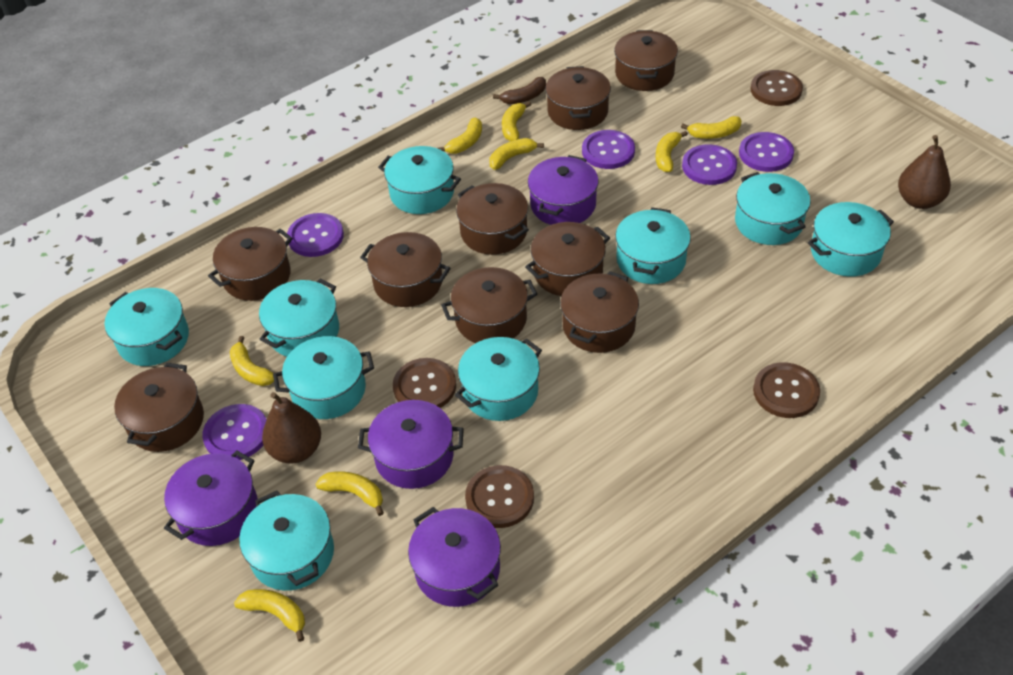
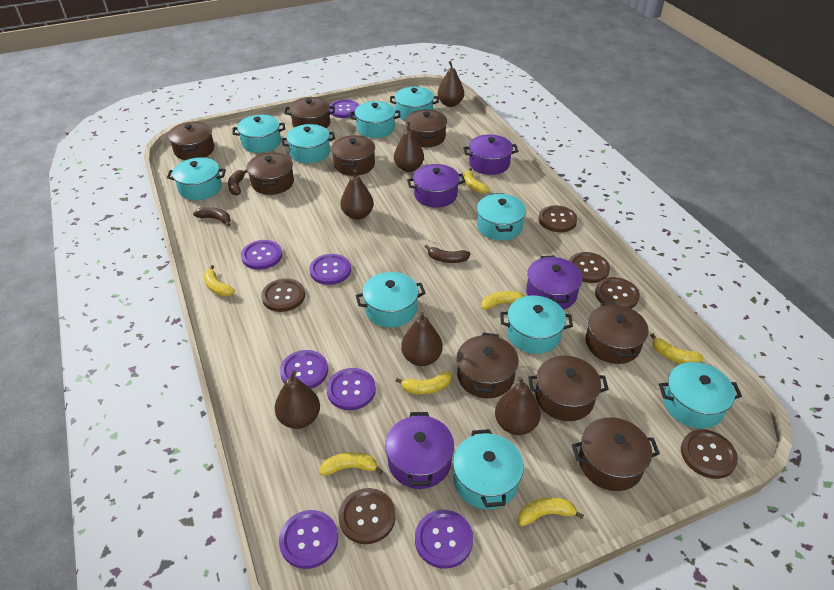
brown banana: [493,77,546,104] = 1 -> [193,207,231,226] [228,169,248,196] [425,245,470,263] = 3
brown button: [393,358,456,408] [465,465,534,528] [751,70,803,106] [753,362,820,418] = 4 -> [261,278,305,312] [338,488,396,544] [539,205,577,232] [569,252,610,283] [595,277,640,309] [681,430,738,479] = 6
brown pear: [262,392,321,464] [898,135,951,209] = 2 -> [275,370,320,429] [340,169,374,220] [394,122,424,172] [401,312,443,366] [438,61,464,107] [495,377,541,435] = 6
purple button: [202,404,267,460] [287,213,344,257] [582,130,635,169] [682,144,737,185] [739,132,794,172] = 5 -> [241,240,282,270] [279,510,338,569] [280,350,328,389] [309,254,351,285] [327,368,376,410] [329,99,359,118] [415,510,473,568] = 7
turquoise pot: [105,288,189,366] [239,491,334,591] [259,279,339,357] [273,336,374,419] [378,146,461,214] [455,337,542,421] [615,207,691,284] [735,172,810,245] [808,202,894,277] = 9 -> [167,157,226,200] [233,115,285,153] [281,124,335,164] [350,101,401,138] [355,272,426,328] [390,87,439,121] [453,429,524,509] [477,193,526,241] [500,295,573,354] [659,362,742,429] = 10
yellow banana: [230,336,274,386] [234,589,305,642] [315,471,384,516] [437,118,482,154] [490,138,544,170] [502,101,531,141] [656,131,688,172] [681,116,742,139] = 8 -> [204,265,235,296] [320,452,383,476] [396,372,452,394] [464,168,490,194] [481,291,525,310] [518,497,584,526] [650,333,703,364] = 7

